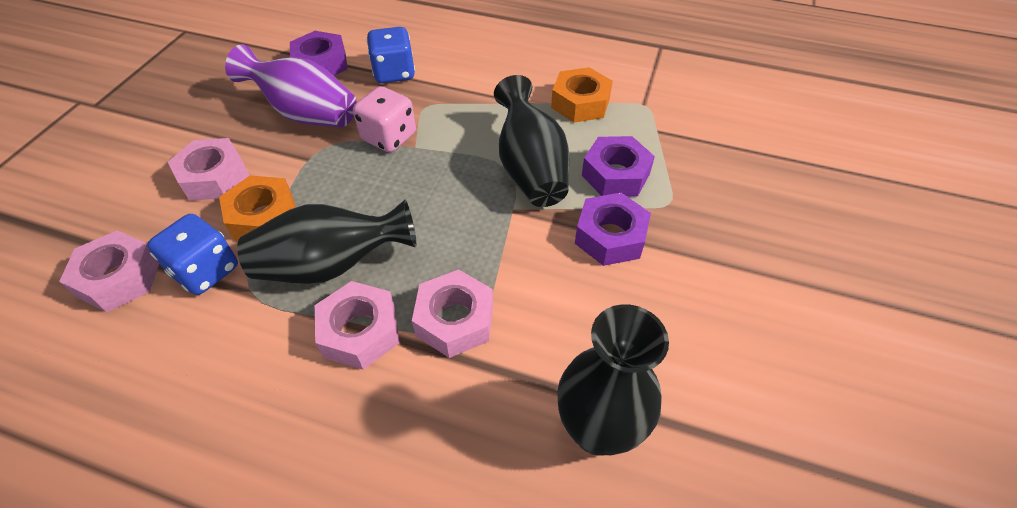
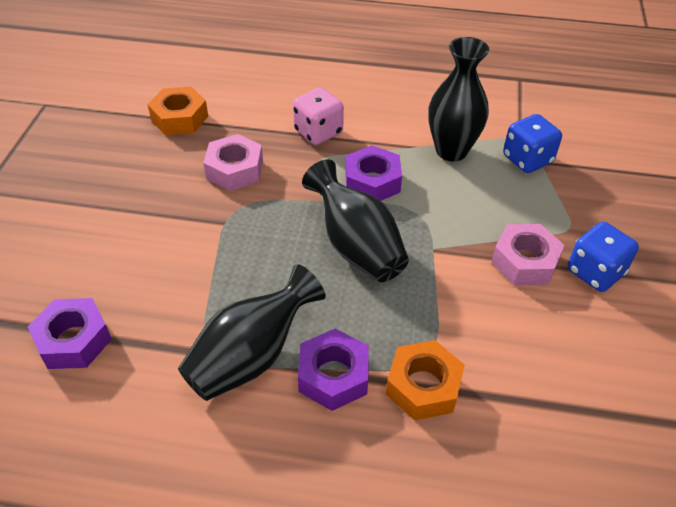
pink nut: [59,231,159,312] [168,138,250,201] [315,281,399,370] [412,269,493,358] = 4 -> [203,134,263,191] [491,224,565,285] = 2
purple vase: [225,44,357,127] = 1 -> none = 0

